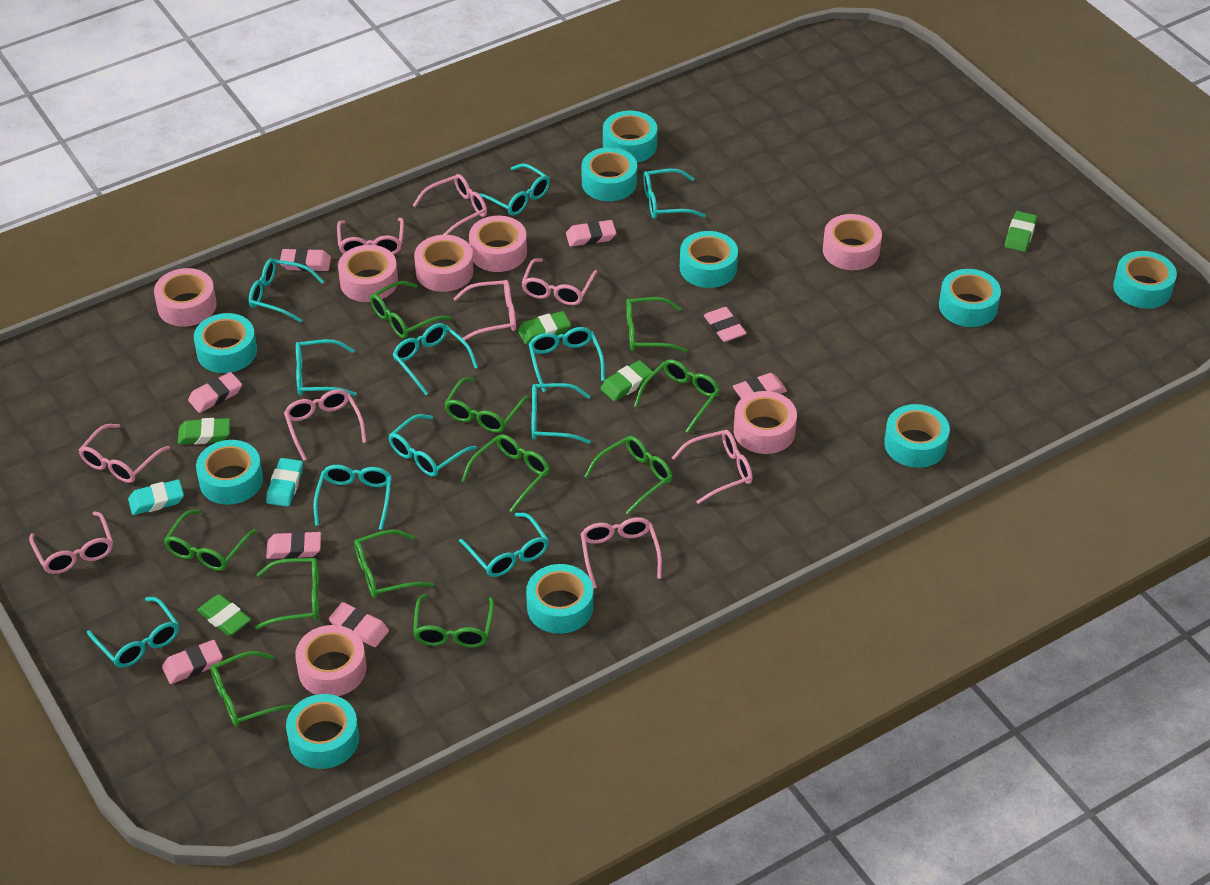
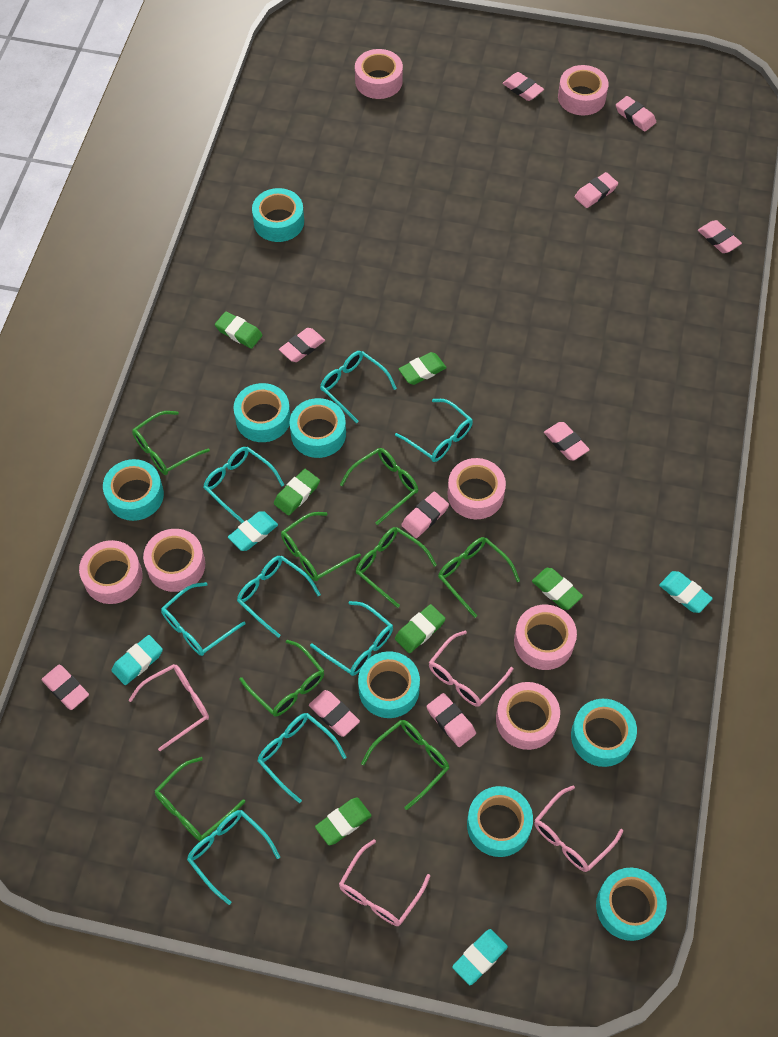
green eraser: [178,418,230,444] [197,594,251,636] [518,311,571,344] [600,360,653,401] [1005,211,1037,252] = 5 -> [215,311,263,349] [274,469,320,516] [315,798,372,845] [395,604,446,653] [398,352,447,385] [532,568,583,610] = 6
green glasses: [164,509,257,571] [210,651,295,727] [255,558,319,629] [354,529,434,598] [370,281,451,338] [413,594,494,648] [444,378,529,433] [461,434,550,512] [584,436,672,514] [626,297,687,353] [634,359,720,433] = 11 -> [132,411,210,475] [155,757,245,841] [239,640,324,716] [281,512,361,581] [340,448,418,525] [356,527,437,608] [361,720,449,810] [438,537,520,618] = 8
pink eraser: [162,640,223,684] [188,372,242,413] [266,531,321,559] [280,248,331,272] [329,602,389,647] [566,220,616,247] [704,307,746,342] [733,373,787,399] = 8 -> [41,665,89,710] [279,328,325,362] [309,690,360,737] [401,492,449,538] [426,693,476,747] [502,72,544,101] [544,422,590,460] [575,172,618,208] [616,96,656,132] [698,220,742,253] = 10
pink glasses: [29,511,113,574] [79,424,170,483] [284,389,366,461] [337,218,404,255] [413,174,487,235] [453,280,516,340] [521,258,597,305] [581,517,662,589] [672,430,753,504] = 9 -> [129,664,209,751] [339,839,430,926] [429,631,513,707] [534,785,623,872] = 4
turquoise eraser: [128,479,184,515] [266,458,303,507] = 2 -> [111,635,163,685] [228,511,278,551] [452,929,508,985] [659,571,713,613] = 4
turquoise glasses: [87,597,179,668] [249,258,324,323] [296,339,357,396] [314,465,392,530] [388,414,477,477] [393,323,478,395] [459,513,549,577] [478,163,550,216] [529,327,605,392] [531,383,591,444] [643,169,706,219] = 11 -> [161,582,246,656] [187,810,280,905] [203,447,284,523] [237,556,321,638] [258,713,346,803] [310,601,393,676] [320,351,397,423] [395,399,473,462] = 8
turquoise tape: [194,313,257,373] [196,440,263,505] [286,694,359,769] [526,564,593,634] [582,147,637,201] [603,111,657,163] [680,231,738,288] [884,404,950,468] [939,269,1001,327] [1113,251,1177,309] = 10 -> [103,459,164,521] [233,383,291,442] [252,188,304,242] [289,398,346,458] [358,651,420,718] [467,786,533,857] [571,699,637,767] [596,868,667,941] = 8

